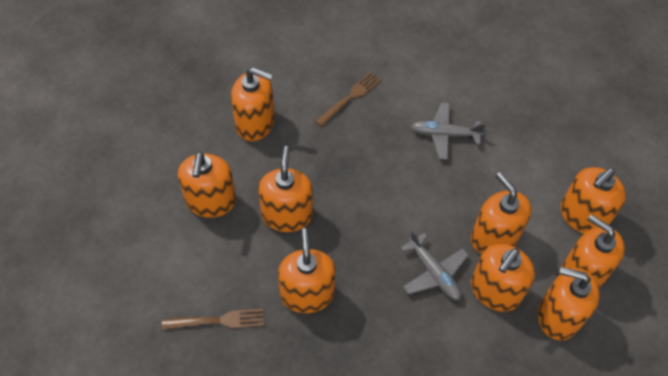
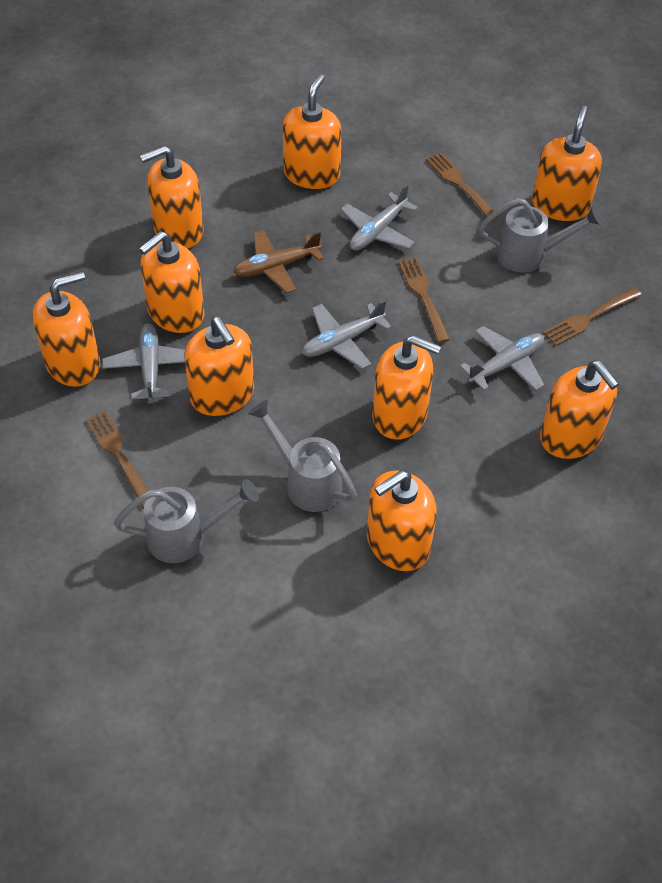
brown fork: [162,309,264,330] [315,71,381,127] = 2 -> [86,410,148,508] [398,257,450,343] [426,152,499,221] [543,288,642,346] = 4
brown plane: none = 0 -> [234,230,324,293] = 1
grey plane: [400,230,469,300] [410,102,486,160] = 2 -> [102,323,185,403] [302,300,392,369] [341,184,418,251] [460,326,545,391] = 4
grey watering can: none = 0 -> [114,479,259,563] [248,400,357,512] [478,198,602,273] = 3

